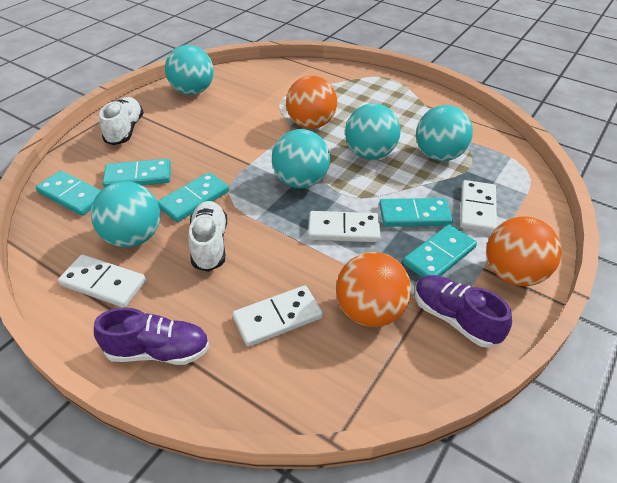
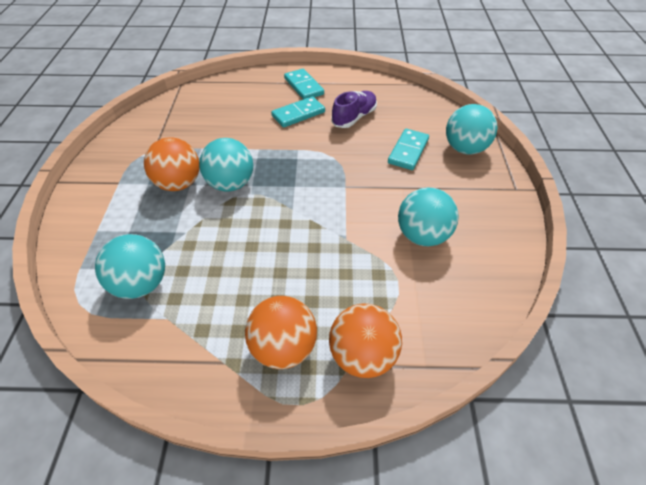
purple shoe: [94,307,210,365] [415,275,512,348] = 2 -> [331,91,377,128] = 1
turquoise ball: [91,181,160,247] [165,45,214,95] [272,129,330,188] [345,103,401,160] [416,105,473,161] = 5 -> [95,234,165,299] [199,138,253,192] [398,187,459,246] [446,104,498,154] = 4
turquoise domino: [36,171,101,216] [103,159,171,188] [157,172,229,222] [379,198,453,227] [403,224,477,277] = 5 -> [271,96,325,128] [284,69,324,99] [388,129,429,170] = 3
white domino: [58,254,146,308] [232,285,323,347] [308,211,381,242] [460,180,497,233] = 4 -> none = 0
white shoe: [99,97,144,145] [188,201,227,272] = 2 -> none = 0

